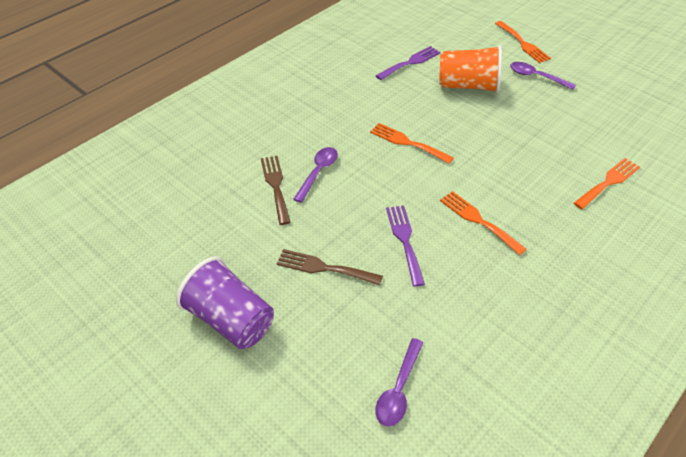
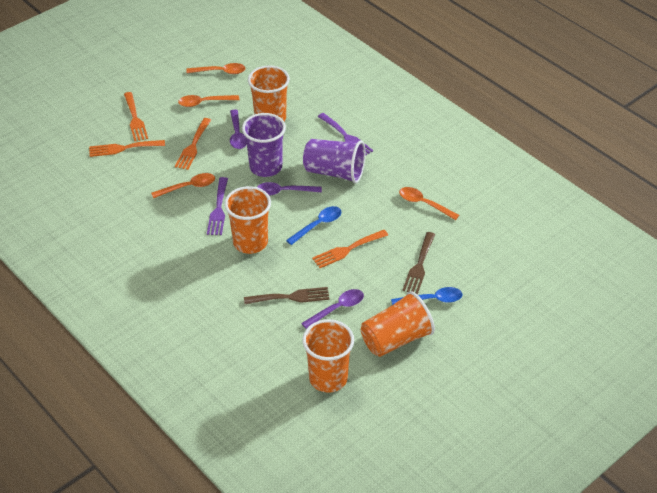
blue spoon: none = 0 -> [286,206,341,245] [391,287,462,305] = 2
orange cup: [439,45,502,93] = 1 -> [224,186,271,254] [248,66,290,121] [302,319,354,393] [361,291,435,357] = 4
orange spoon: none = 0 -> [151,173,215,198] [178,95,239,107] [186,63,246,74] [399,187,459,220] = 4
purple cup: [176,256,274,349] = 1 -> [242,113,286,177] [303,139,365,183] = 2

